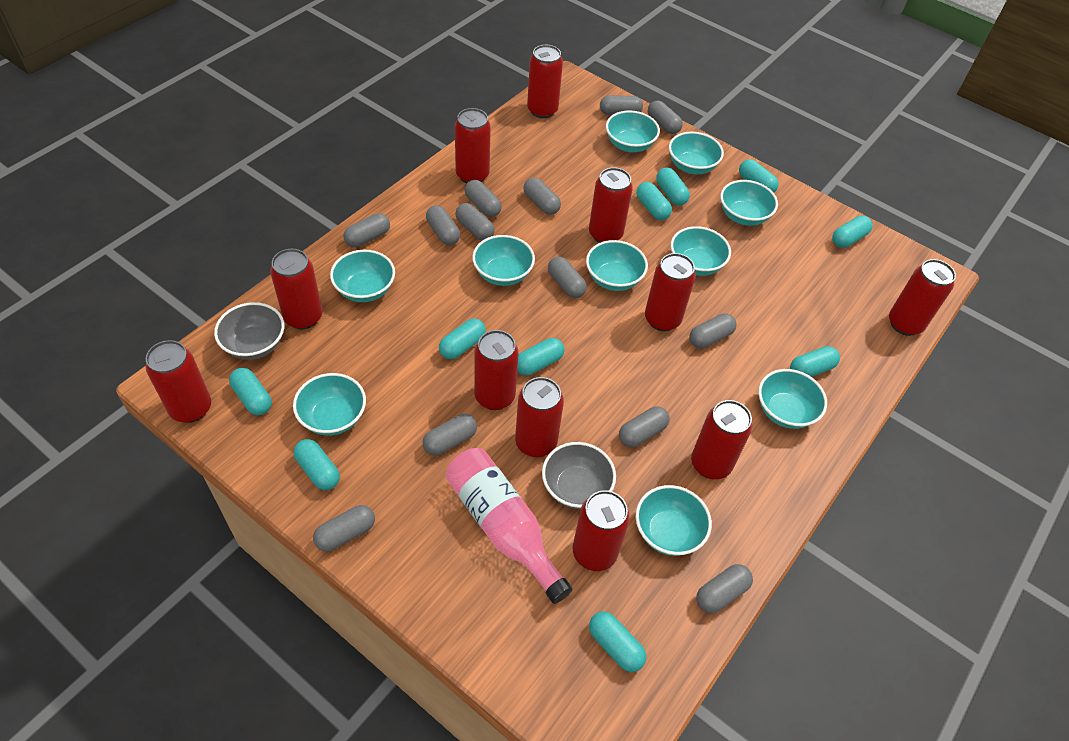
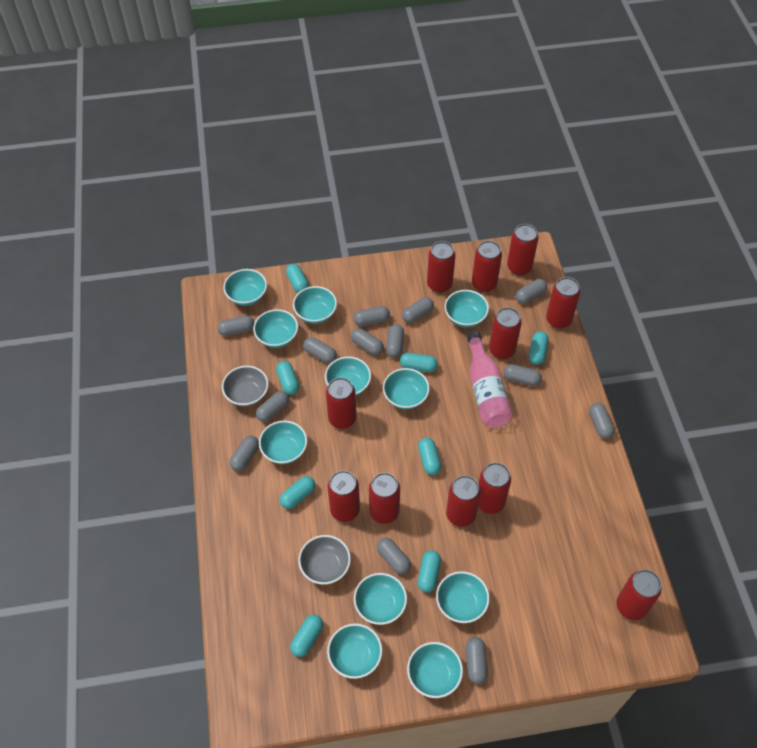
turquoise bowl: [293,373,366,436] [330,250,395,302] [472,235,535,286] [586,240,648,291] [606,110,660,152] [636,485,712,556] [669,132,724,174] [671,226,731,276] [720,180,778,226] [758,369,827,429] = 10 -> [223,269,267,306] [253,309,298,348] [259,420,307,464] [293,286,337,324] [325,356,371,396] [327,624,382,679] [354,573,407,625] [383,368,430,409] [407,642,463,698] [436,571,490,623] [445,290,489,328] = 11
turquoise capsule: [229,368,272,415] [294,439,340,490] [439,318,486,359] [517,338,565,375] [589,612,646,672] [636,182,672,220] [656,167,690,206] [739,159,779,193] [790,346,840,377] [832,216,873,248] = 10 -> [276,361,299,395] [280,476,315,509] [286,264,309,293] [290,614,323,657] [400,353,438,372] [418,438,441,475] [418,550,441,593] [529,331,549,365] = 8

